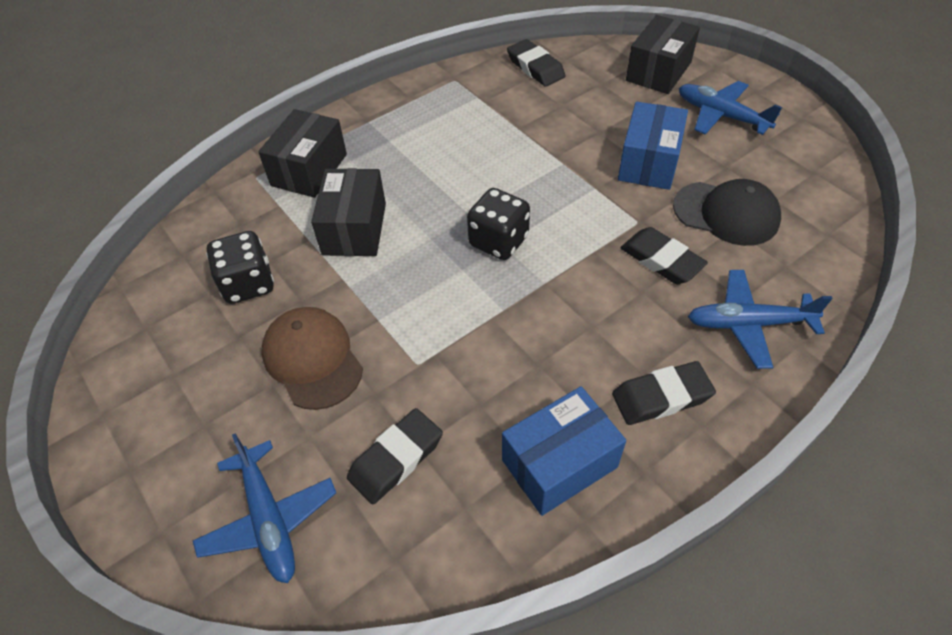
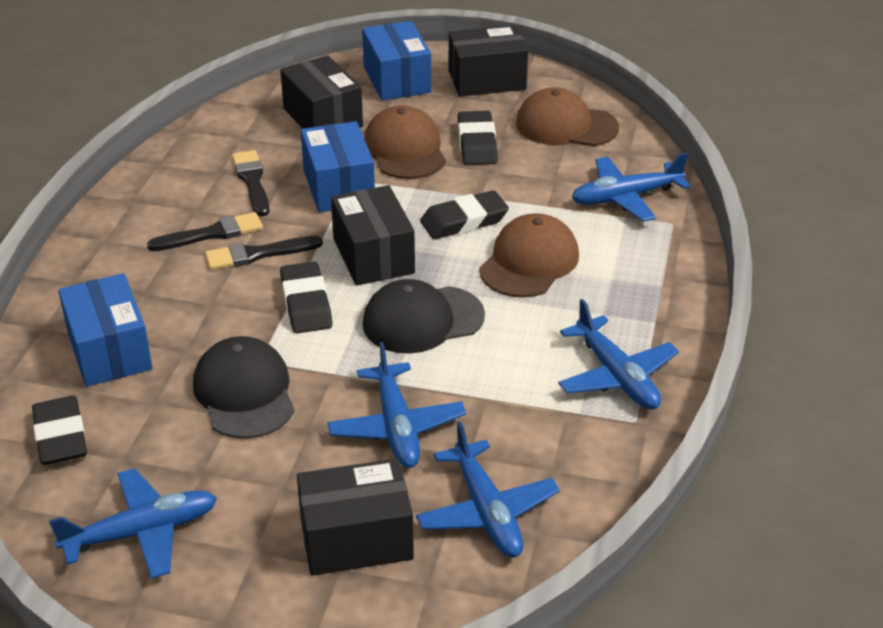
black box: [258,109,347,198] [311,168,386,256] [626,15,700,94] = 3 -> [280,55,363,129] [297,459,414,576] [331,185,415,286] [449,25,528,96] = 4
black brush: none = 0 -> [147,212,263,251] [205,236,323,270] [232,150,270,217] = 3
black cap: [673,179,781,246] = 1 -> [193,336,295,439] [362,279,485,354] = 2
black dice: [206,231,274,304] [467,188,530,260] = 2 -> none = 0
blue box: [502,386,626,516] [618,102,688,190] = 2 -> [58,273,153,387] [301,121,375,212] [362,21,431,101] = 3
blue plane: [193,434,336,583] [679,81,782,135] [688,270,833,369] = 3 -> [49,468,217,579] [327,342,466,468] [416,421,560,557] [558,299,679,410] [572,153,691,222] = 5
brown cap: [262,307,363,410] = 1 -> [364,105,446,179] [479,213,579,298] [516,87,619,146] = 3

